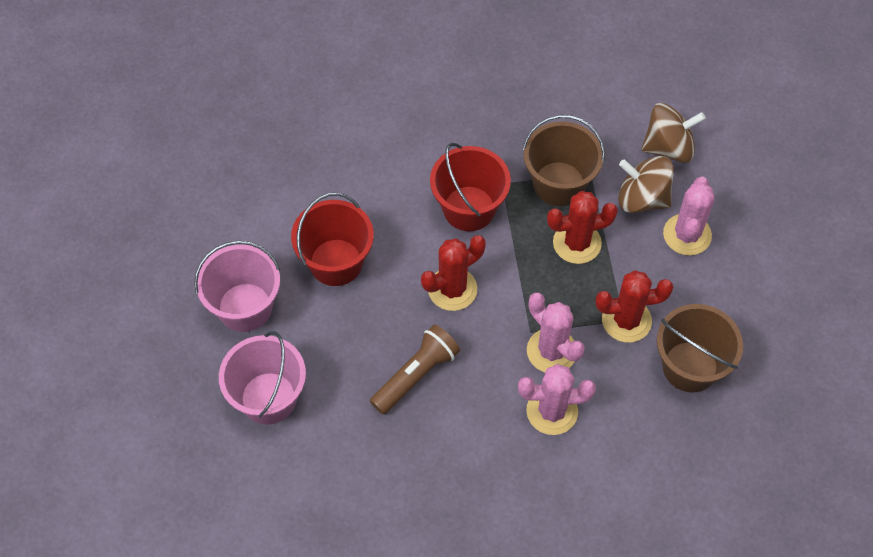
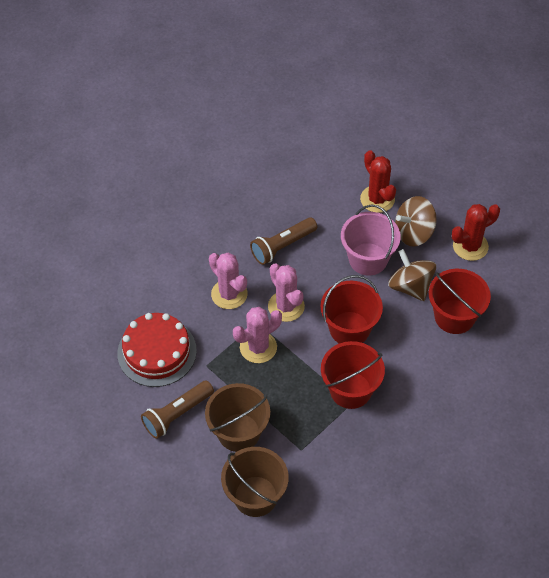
brown flashlight: [370,324,460,414] = 1 -> [141,381,214,439] [250,217,317,265] = 2
pink bucket: [194,240,280,332] [219,331,306,425] = 2 -> [341,205,401,276] = 1
red bucket: [291,192,374,286] [430,143,511,231] = 2 -> [321,275,383,343] [321,341,385,409] [429,269,491,334] = 3
red cactus: [421,235,486,311] [547,191,618,264] [595,270,673,342] = 3 -> [360,150,396,213] [452,204,500,261] = 2
red cake: none = 0 -> [117,313,197,387] = 1

